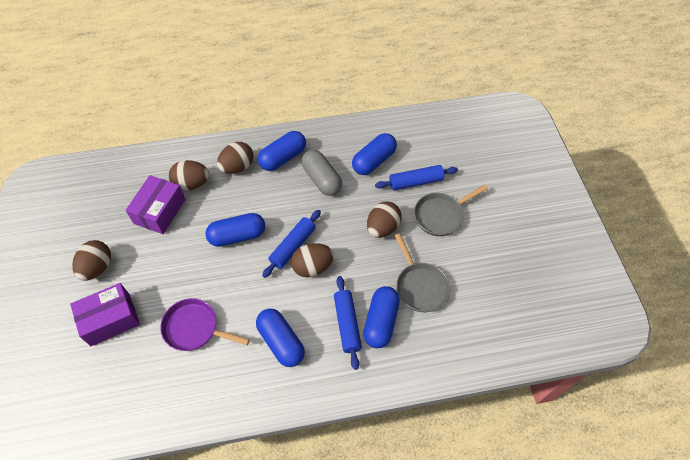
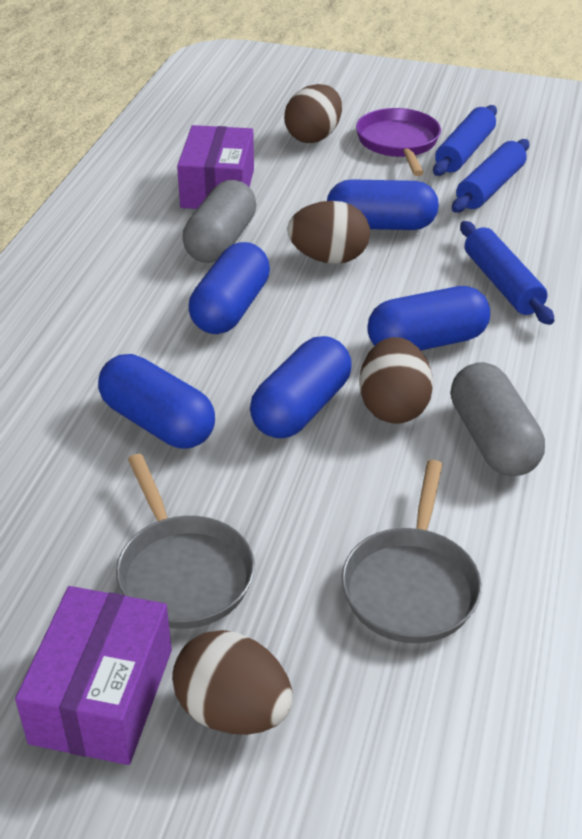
brown egg: [72,240,111,281] [169,160,209,190] [217,142,254,174] [291,243,334,277] [367,201,402,238] = 5 -> [172,630,293,735] [284,84,342,143] [287,201,370,264] [359,337,433,424] = 4
grey capsule: [301,150,342,196] = 1 -> [182,180,256,263] [451,362,545,476] = 2

